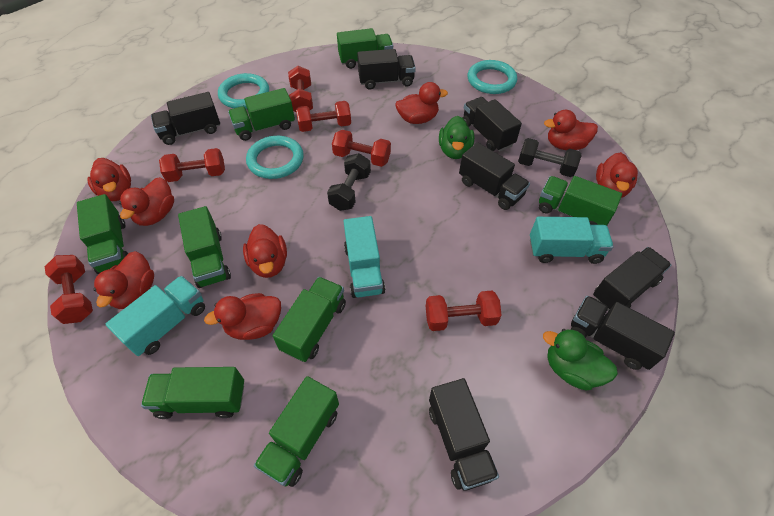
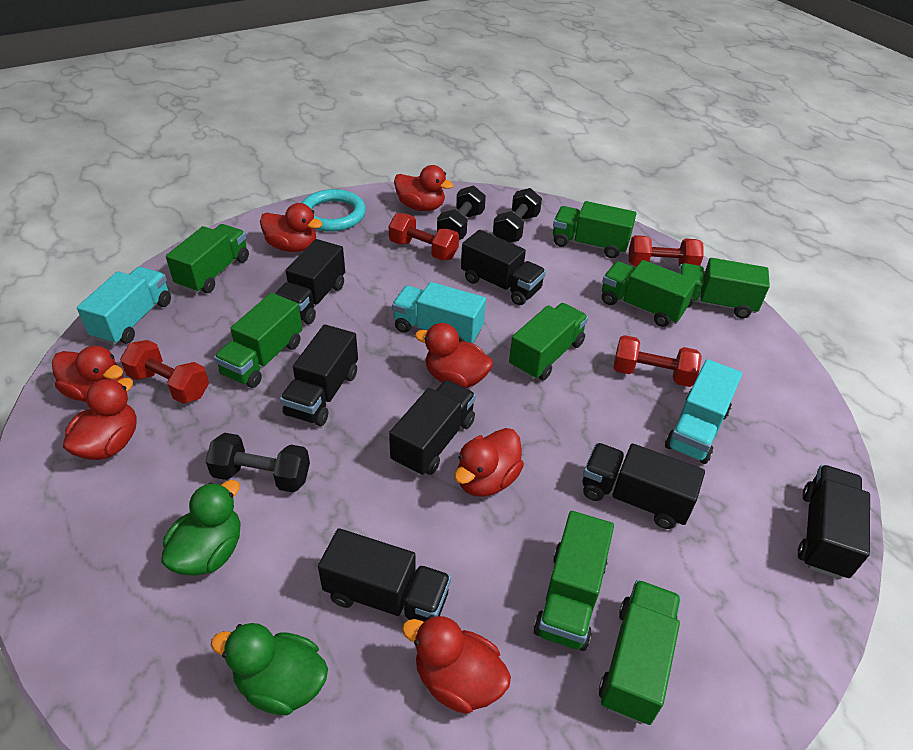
black dumbbell: [327,153,371,211] [518,138,581,177] = 2 -> [206,433,310,493] [437,185,486,240] [493,188,542,243] = 3
red duck: [87,158,131,201] [94,251,154,309] [119,177,174,226] [204,293,281,340] [243,224,287,278] [395,82,448,124] [544,110,598,150] [596,152,638,198] = 8 -> [52,346,123,402] [63,378,137,460] [260,203,323,252] [394,165,454,211] [402,615,511,714] [415,323,493,388] [454,428,524,497] = 7
red dumbbell: [45,255,93,324] [159,148,225,182] [288,66,313,112] [296,101,351,132] [332,130,391,167] [426,291,502,331] = 6 -> [120,340,209,404] [389,213,459,261] [614,335,702,387] [629,235,704,266] = 4
turquoise ring: [218,73,269,109] [246,136,304,179] [468,60,517,94] = 3 -> [301,189,366,232] = 1

